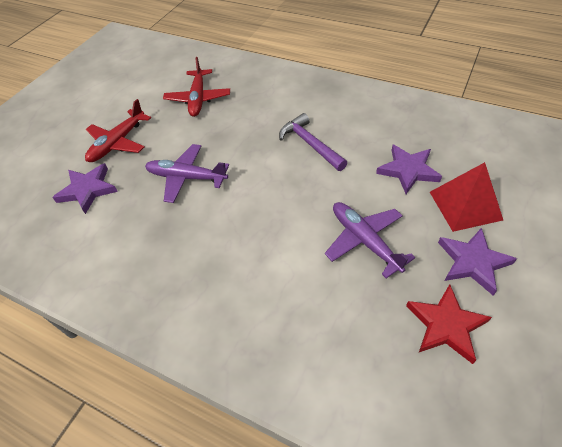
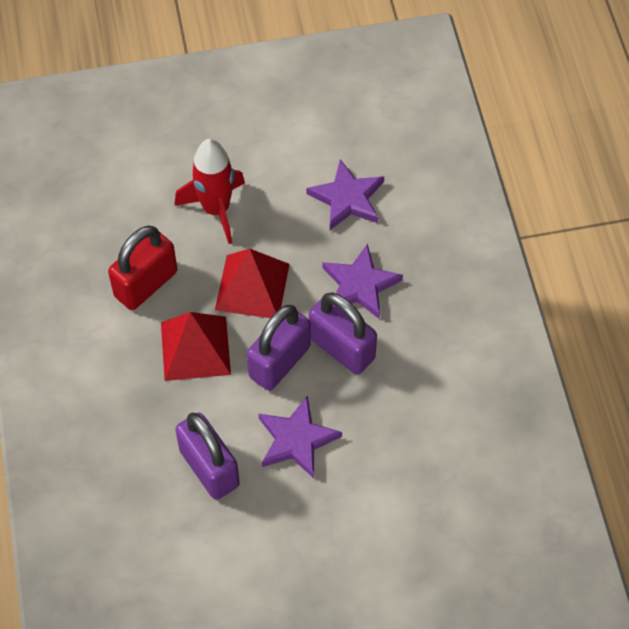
purple hammer: [279,113,347,171] = 1 -> none = 0
purple padlock: none = 0 -> [175,413,240,500] [247,305,311,391] [309,292,377,375] = 3
purple plane: [145,144,229,203] [325,202,415,278] = 2 -> none = 0
red padlock: none = 0 -> [108,226,177,310] = 1
red plane: [85,99,151,162] [163,57,230,117] = 2 -> none = 0
red pyramid: [430,162,503,232] = 1 -> [161,312,231,381] [215,249,290,318] = 2
red rocket: none = 0 -> [174,139,245,244] = 1
red star: [406,284,492,364] = 1 -> none = 0

